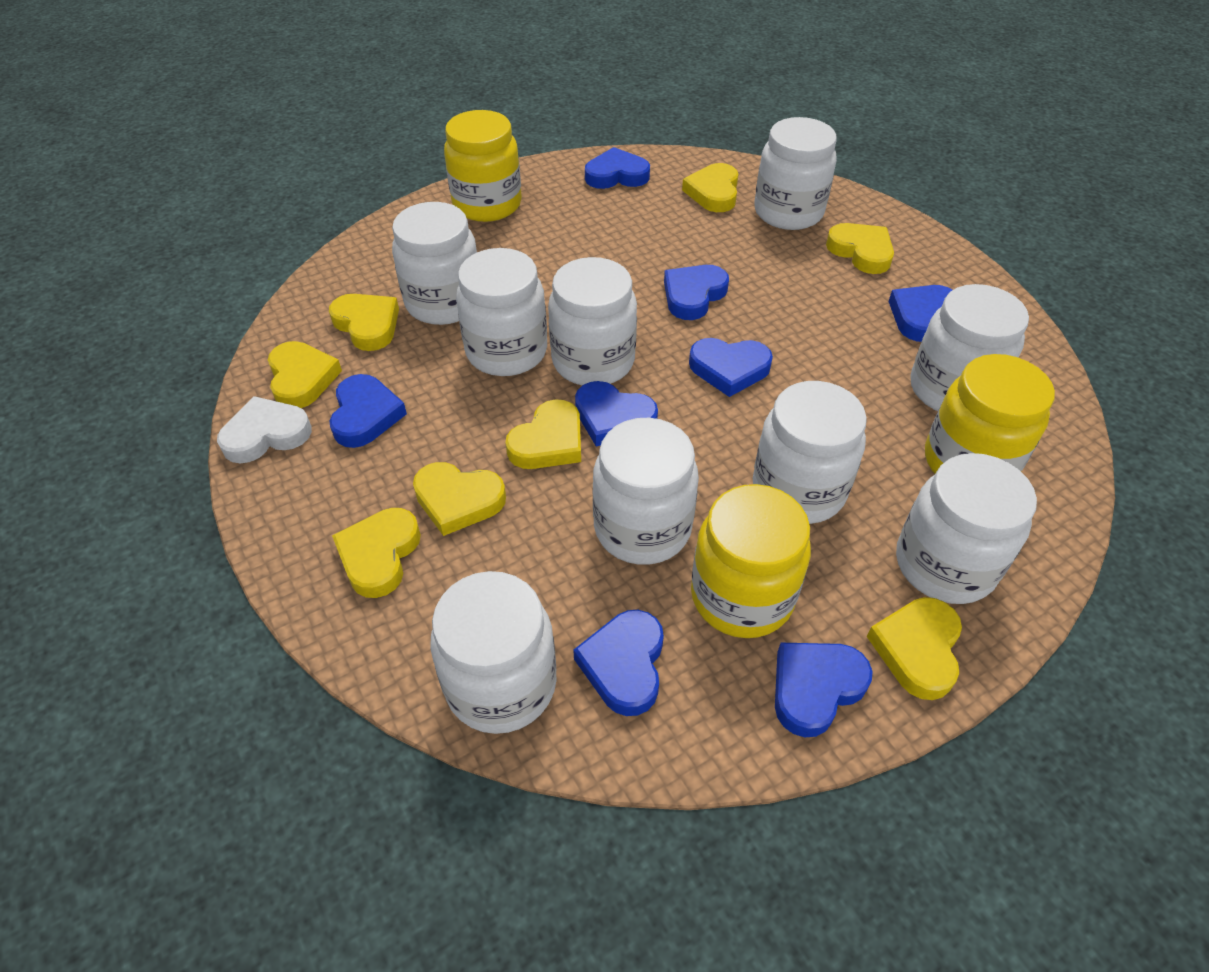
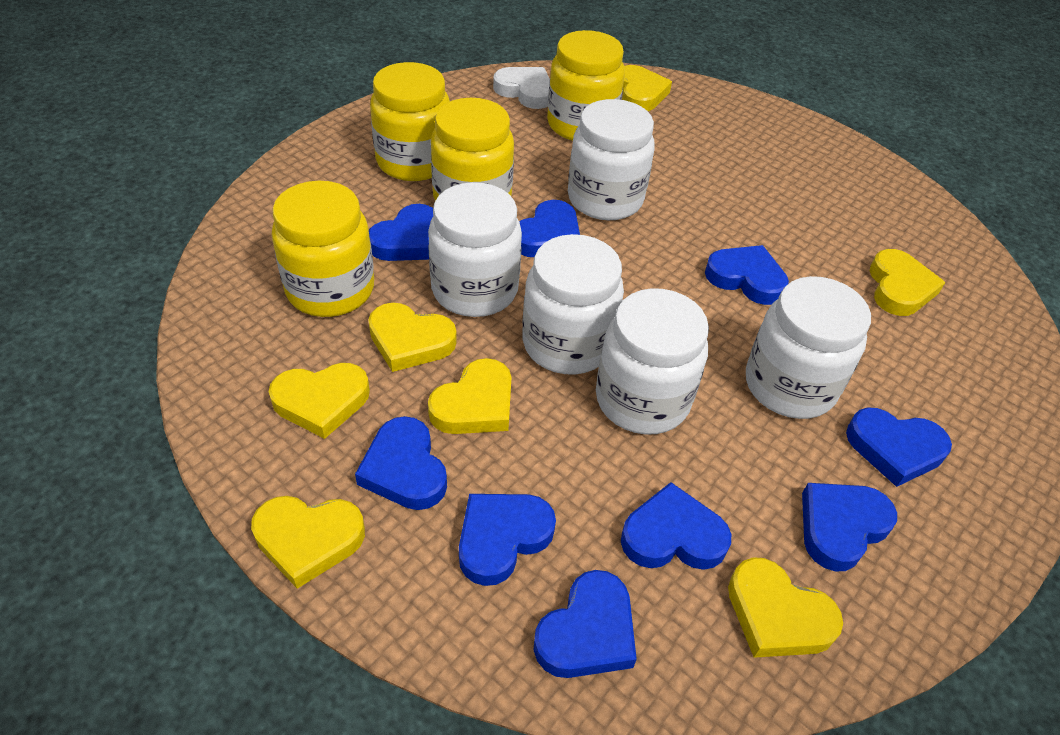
blue heart: [329,374,407,448] [573,610,664,716] [575,381,658,447] [585,147,650,189] [664,265,729,320] [689,338,773,397] [775,643,873,737] [888,285,952,342] = 8 -> [355,416,447,510] [369,204,433,261] [459,494,556,586] [519,200,580,257] [534,570,637,678] [621,482,731,570] [705,245,789,305] [802,483,897,572] [846,407,952,487] = 9
white jar: [392,202,477,325] [430,571,557,734] [456,248,547,376] [548,257,637,385] [593,418,699,565] [753,381,867,524] [755,117,837,230] [896,453,1037,604] [911,284,1029,411] = 9 -> [428,182,522,317] [522,234,624,374] [568,99,655,220] [596,288,709,435] [746,276,871,419] = 5
yellow heart: [268,341,342,408] [329,294,399,351] [332,508,421,598] [413,462,506,536] [505,399,581,469] [682,163,739,212] [826,223,894,274] [867,597,962,700] = 8 -> [251,496,365,589] [269,363,370,439] [368,303,457,372] [428,358,512,434] [622,65,672,111] [728,557,843,658] [870,249,945,316] = 7
yellow jar: [444,110,522,222] [691,484,811,638] [925,354,1055,474] = 3 -> [272,181,374,317] [370,62,450,181] [431,98,514,201] [547,30,625,141] = 4

